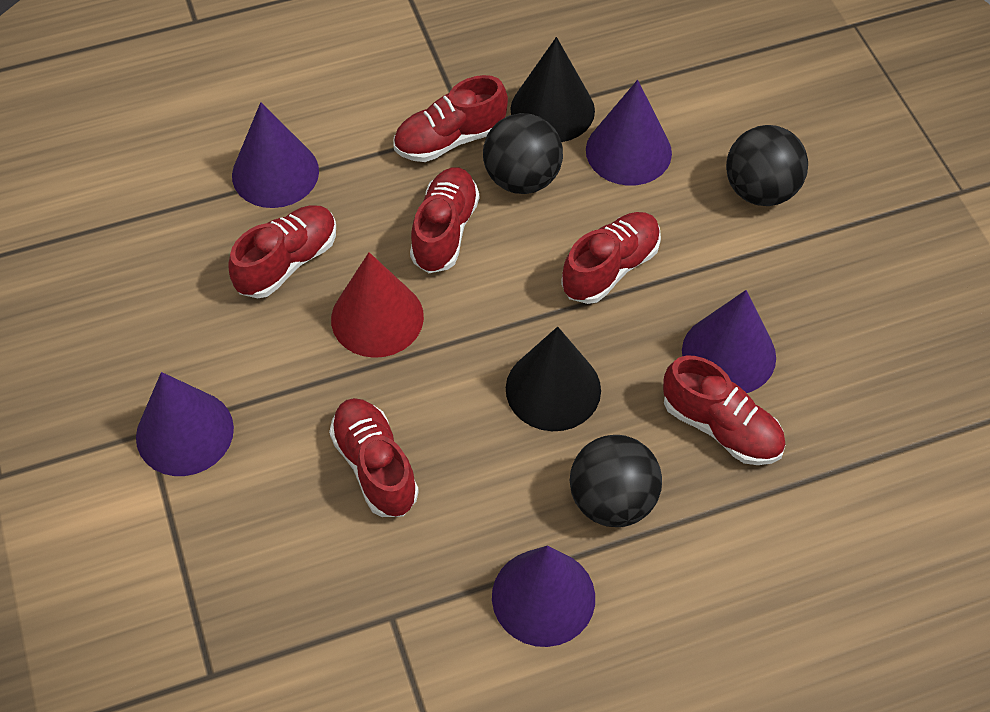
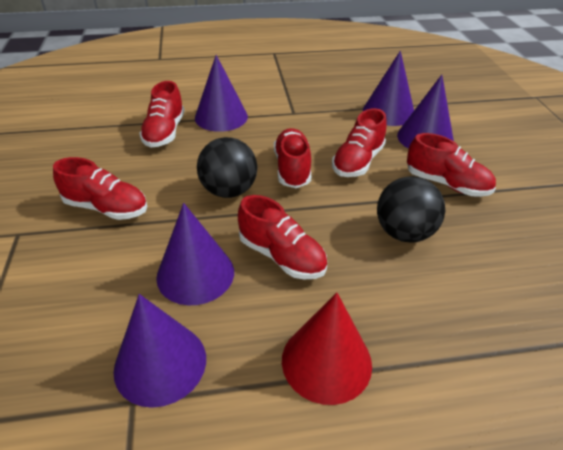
black ball: [483,113,563,194] [570,435,662,527] [726,125,808,206] = 3 -> [197,137,257,198] [377,176,445,243] = 2
black cone: [506,327,601,431] [510,37,595,142] = 2 -> none = 0

